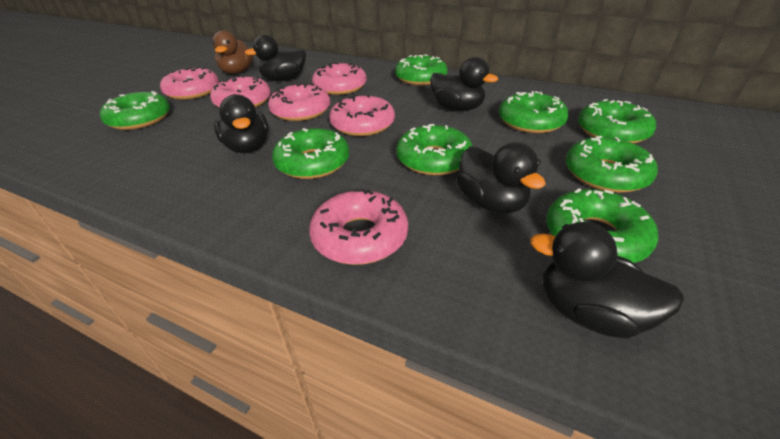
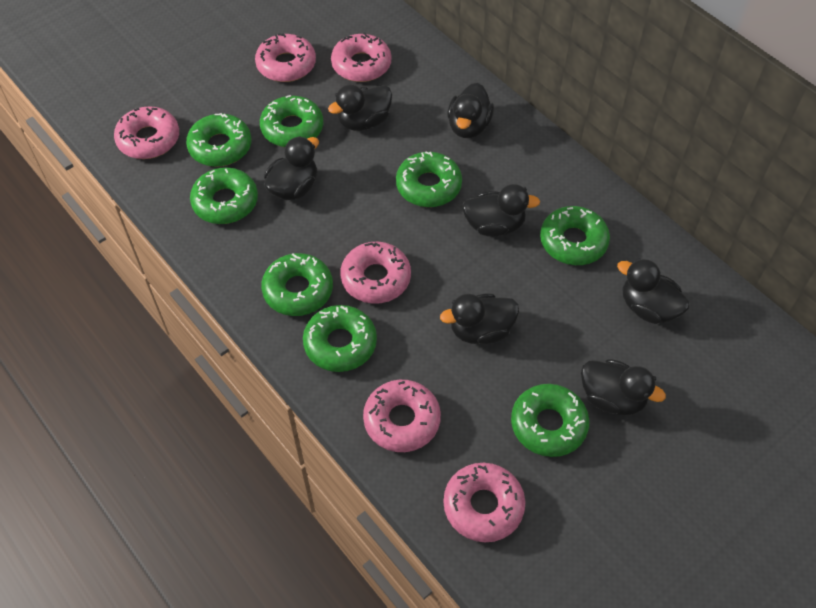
black duck: [214,94,269,153] [245,35,306,81] [430,57,498,111] [457,142,546,214] [530,222,684,339] = 5 -> [264,136,319,200] [328,85,392,131] [440,294,519,344] [448,83,494,138] [462,184,540,237] [581,359,666,416] [617,258,690,324] = 7
brown duck: [212,30,254,74] = 1 -> none = 0

